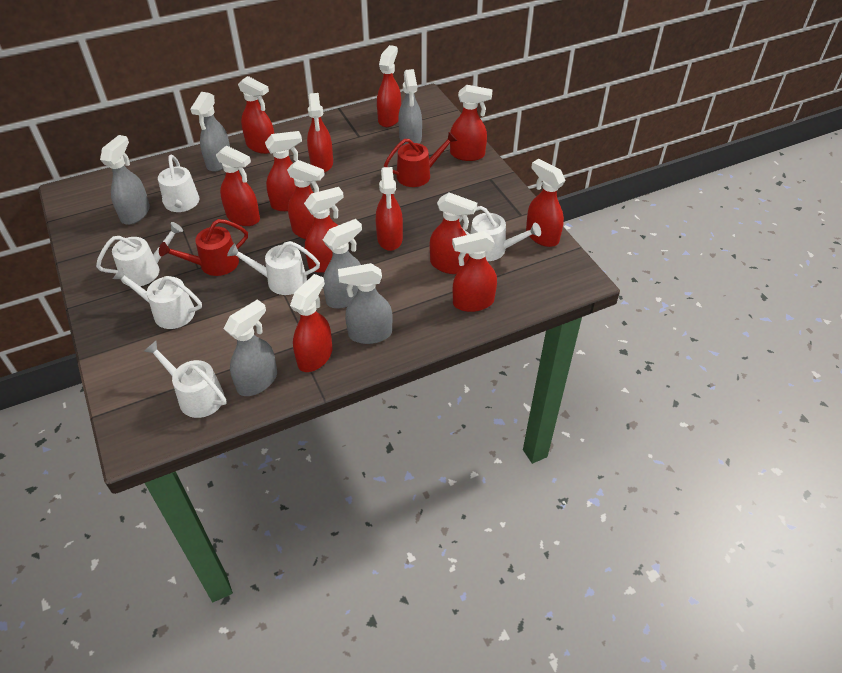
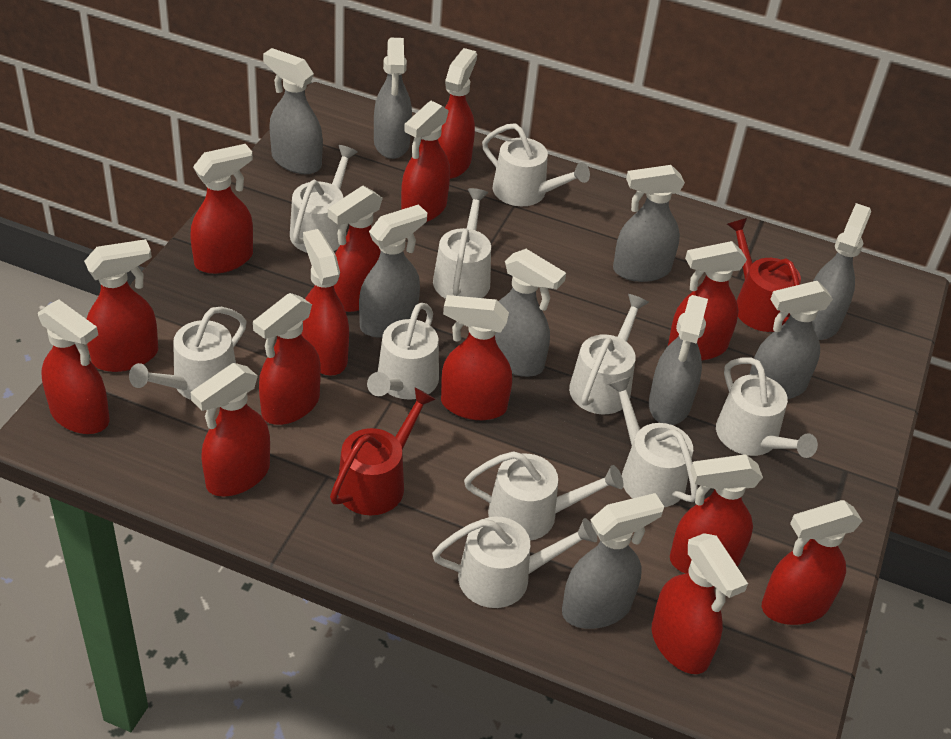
grey spray bottle: [100,135,150,225] [190,92,230,172] [224,299,277,396] [323,219,362,309] [338,263,392,344] [398,69,422,145] = 6 -> [263,48,323,174] [359,204,427,337] [374,37,412,159] [495,249,566,377] [562,493,664,629] [613,165,685,282] [649,295,708,425] [749,281,833,399] [812,203,871,340] = 9
red spray bottle: [216,145,260,226] [238,76,274,154] [265,131,302,211] [287,160,325,239] [290,274,332,372] [304,187,344,273] [307,93,333,173] [376,167,403,251] [377,45,401,127] [430,192,477,274] [450,85,493,161] [452,231,497,312] [526,159,566,247] = 13 -> [38,299,110,434] [84,239,158,372] [190,144,253,274] [191,363,270,496] [253,293,321,425] [301,229,349,376] [328,186,383,312] [401,101,450,222] [438,48,477,179] [441,295,512,420] [652,533,748,674] [668,241,747,360] [670,455,763,574] [762,500,863,625] = 14
white watering can: [96,222,183,286] [112,267,202,329] [144,341,227,418] [158,155,199,212] [227,241,320,295] [459,206,541,261] = 6 -> [129,307,247,400] [290,145,358,253] [367,302,439,400] [432,517,597,608] [433,188,491,299] [464,451,623,541] [482,123,590,206] [569,294,649,414] [608,377,698,507] [716,358,818,458] = 10

